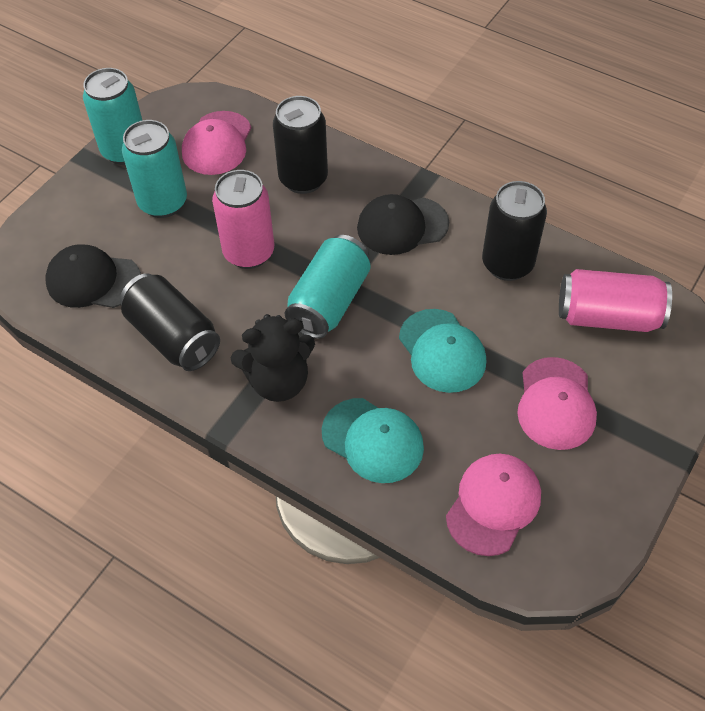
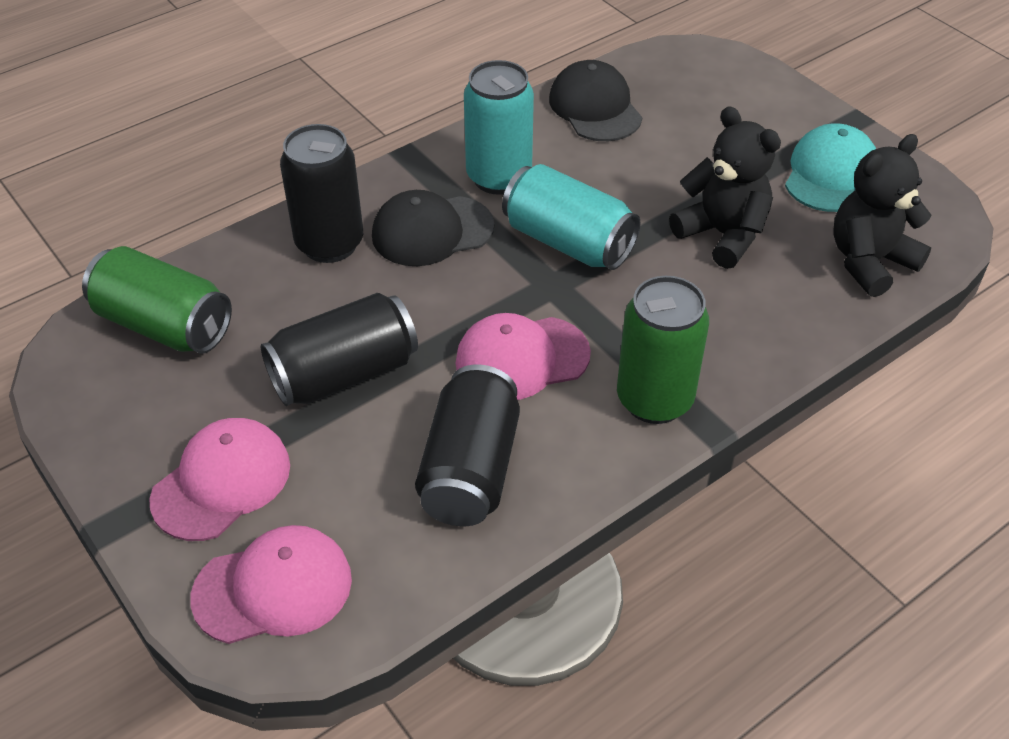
black teddy bear: [231,314,315,402] = 1 -> [669,106,781,269] [833,134,931,297] = 2
green can: none = 0 -> [82,246,232,354] [617,276,709,424] = 2
pink can: [212,170,274,269] [559,269,672,332] = 2 -> none = 0
turquoise can: [83,68,142,165] [122,120,187,218] [285,235,370,339] = 3 -> [464,60,534,195] [502,164,640,270] = 2
turquoise cap: [322,398,424,483] [399,309,486,393] = 2 -> [785,123,876,212] = 1

